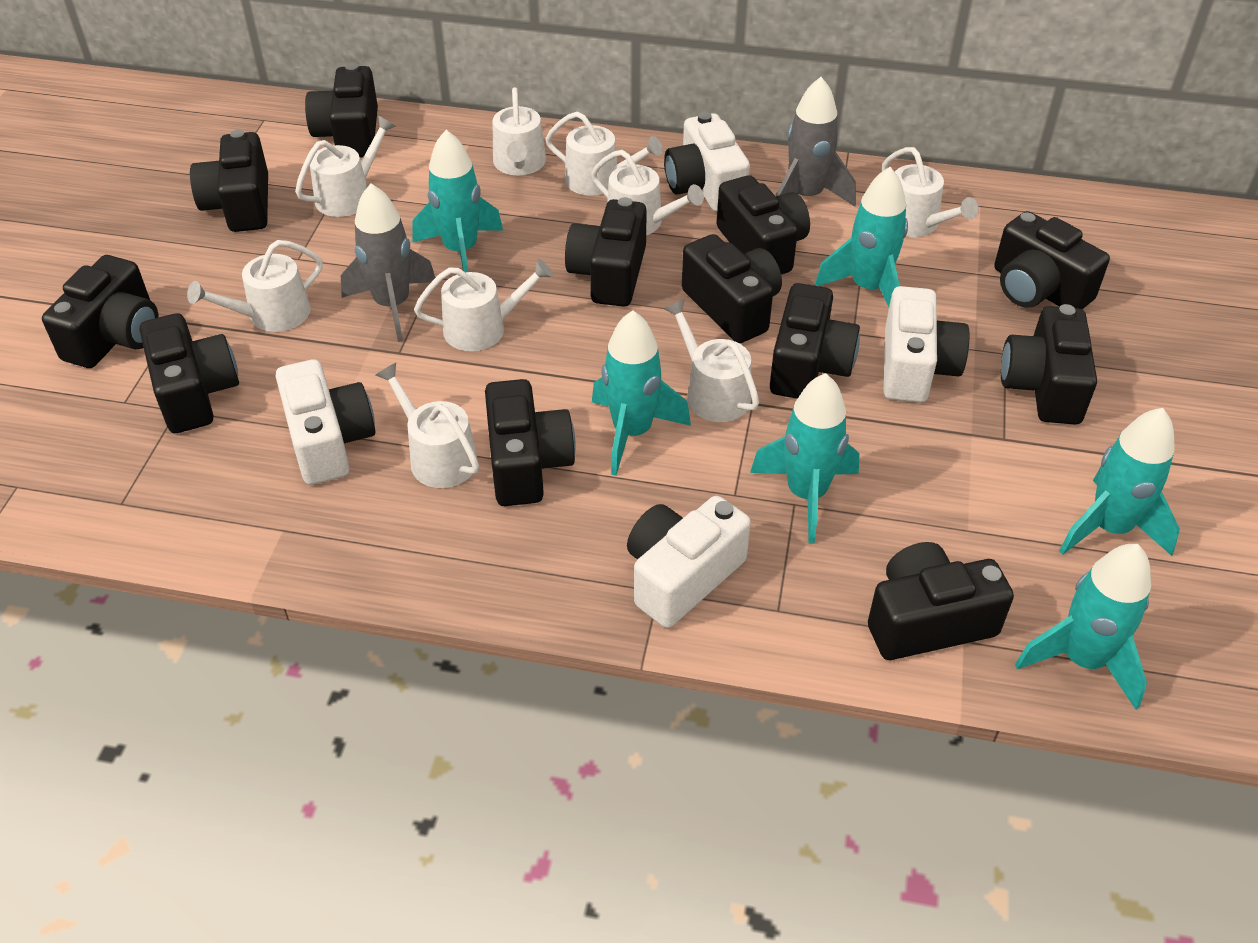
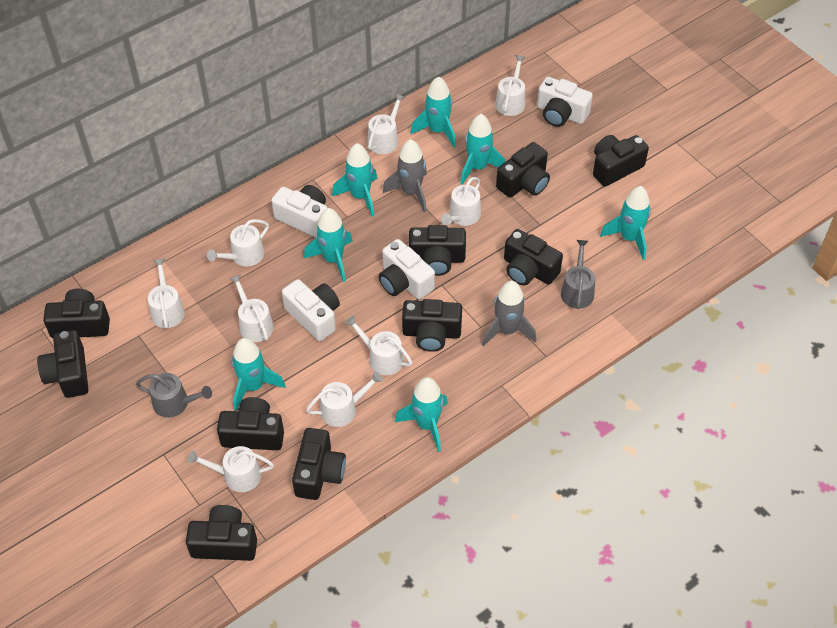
black camera: [42,255,159,368] [140,313,239,433] [190,130,268,232] [305,63,378,158] [485,379,576,506] [565,197,647,307] [682,234,782,343] [717,175,810,274] [770,283,860,399] [868,542,1014,660] [994,211,1110,309] [1001,304,1097,424] = 12 -> [37,330,88,398] [43,288,110,338] [186,505,257,561] [217,397,284,450] [292,428,346,500] [402,299,462,352] [409,225,466,276] [496,142,550,198] [504,229,563,285] [593,135,649,187] = 10
grey watering can: none = 0 -> [136,373,212,418] [561,240,595,309] = 2
turquoise rocket: [412,130,503,272] [592,311,691,476] [750,373,860,544] [814,167,908,307] [1015,544,1151,710] [1059,408,1180,556] = 6 -> [232,338,285,411] [304,208,353,282] [332,143,377,217] [395,377,448,452] [410,76,456,148] [460,114,506,185] [600,186,651,260] = 7

